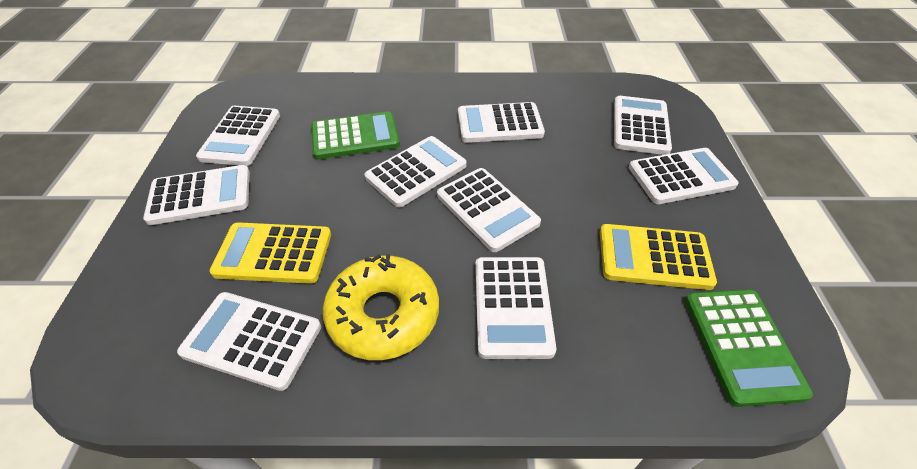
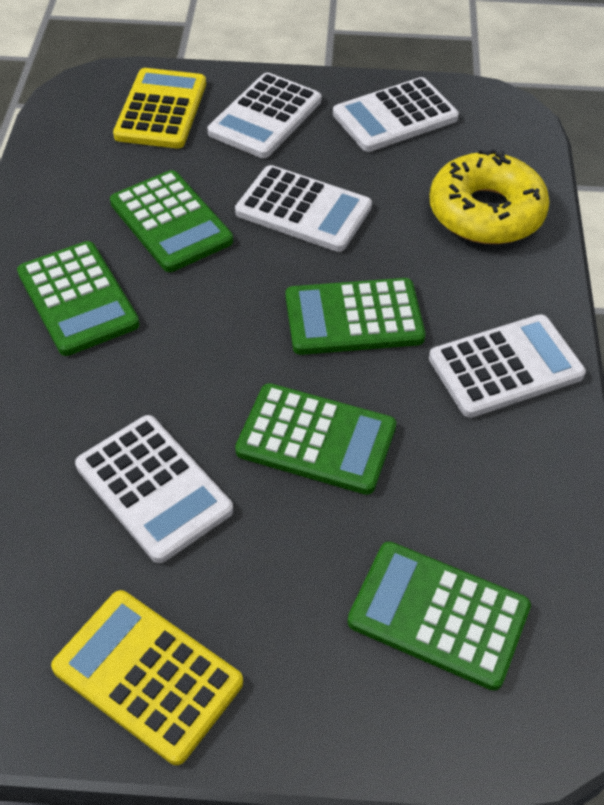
green calculator: [311,111,400,159] [685,289,813,407] = 2 -> [17,241,140,356] [110,170,233,272] [235,383,396,495] [286,278,426,355] [347,541,531,691] = 5
white calculator: [143,165,250,225] [177,292,321,391] [196,106,280,166] [365,136,466,207] [437,168,541,252] [458,102,545,143] [475,257,556,359] [614,96,672,155] [629,148,739,204] = 9 -> [75,415,233,563] [207,72,322,158] [235,165,372,252] [333,77,459,152] [429,314,586,418] = 5

